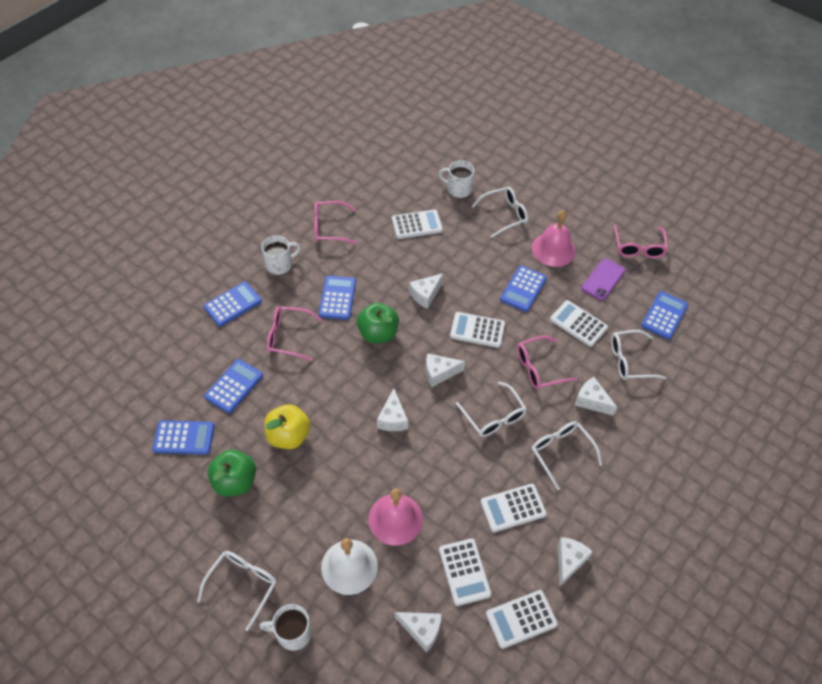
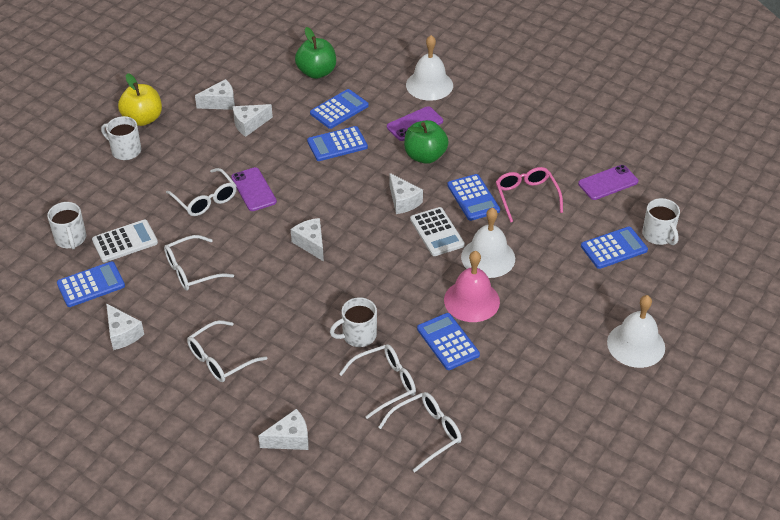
pink bell: [368,488,423,546] [532,210,576,267] = 2 -> [444,251,500,322] = 1
pink glasses: [267,306,322,361] [314,201,357,244] [517,336,578,389] [614,225,668,258] = 4 -> [496,167,563,223] = 1
purple phone: [582,258,625,301] = 1 -> [231,167,277,211] [387,106,443,141] [578,165,638,200] = 3
white bell: [321,538,378,595] = 1 -> [406,35,453,101] [461,207,515,278] [607,295,665,368] = 3
white calculator: [392,209,443,239] [439,538,491,606] [450,312,505,348] [480,484,547,532] [486,590,558,649] [550,300,608,347] = 6 -> [92,219,158,263] [410,207,465,256] = 2
white mug: [259,604,312,651] [261,235,301,275] [438,161,475,198] = 3 -> [47,202,86,249] [101,116,141,160] [330,297,377,347] [642,198,680,245] = 4

